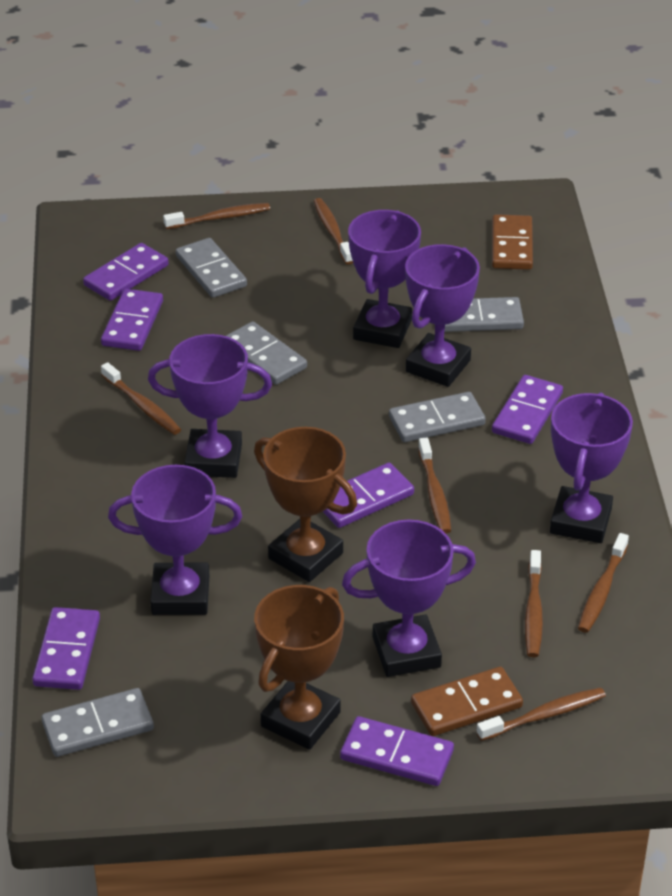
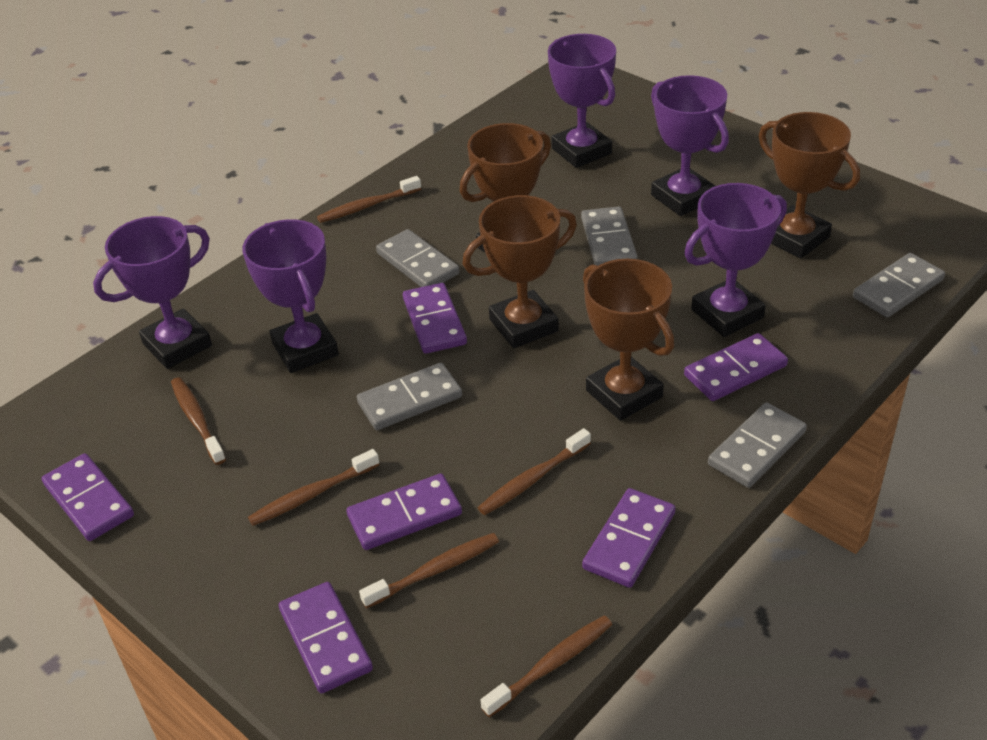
brown domino: [411,667,523,736] [492,214,533,270] = 2 -> none = 0
brown toothbrush: [101,362,181,435] [163,203,270,229] [314,198,353,265] [418,438,451,533] [476,687,606,741] [525,550,543,657] [578,533,629,633] = 7 -> [171,377,226,465] [248,449,380,526] [317,176,421,223] [359,533,499,609] [478,428,591,515] [481,616,612,717] = 6
brown trophy: [254,427,357,582] [254,585,344,750] = 2 -> [460,123,551,253] [462,195,577,348] [583,259,674,421] [759,112,860,259] = 4
purple trophy: [108,465,242,615] [148,334,272,478] [342,519,476,677] [348,210,421,348] [405,244,480,387] [550,392,633,543] = 6 -> [93,216,212,369] [242,219,339,373] [548,34,616,168] [651,75,729,216] [684,183,787,337] = 5

